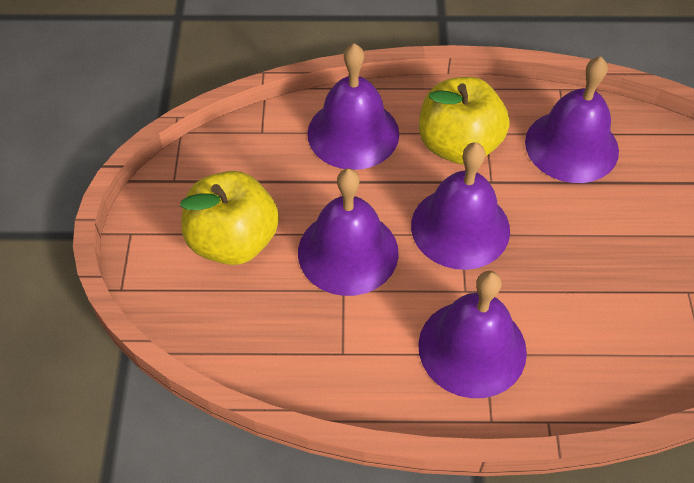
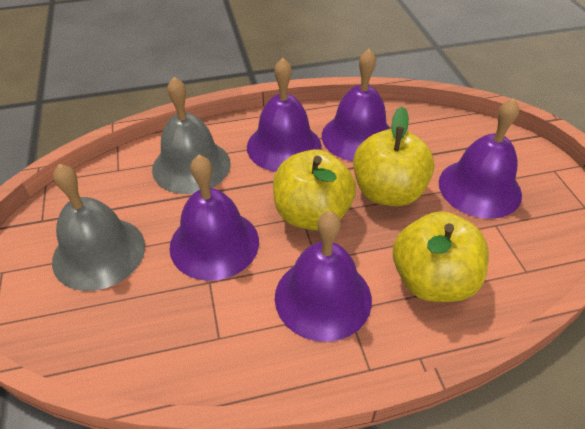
grey bell: none = 0 -> [52,164,145,291] [152,77,231,194] = 2
yellow apple: [180,171,279,265] [419,77,509,165] = 2 -> [273,149,356,230] [353,106,435,206] [393,211,489,302] = 3

